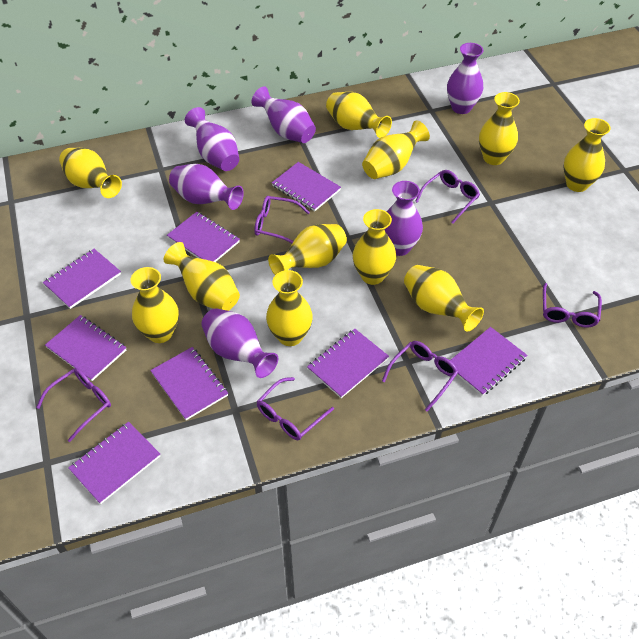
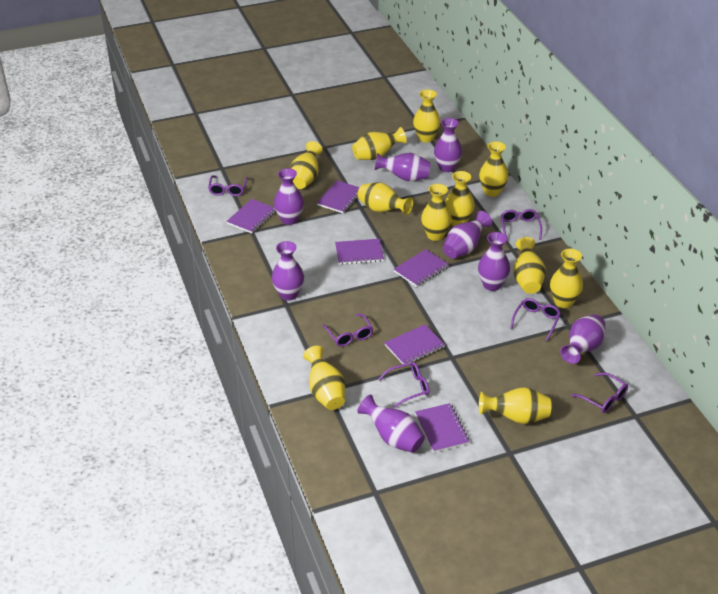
purple notebook: [43,249,121,309] [45,315,126,381] [68,422,160,504] [150,347,228,420] [167,212,240,262] [272,162,341,211] [307,329,389,398] [450,327,527,396] = 8 -> [226,199,276,233] [317,180,360,213] [335,239,384,265] [384,324,445,364] [394,249,449,287] [415,403,470,453] = 6
purple vase: [169,164,244,210] [185,107,239,171] [201,308,278,378] [251,86,316,143] [384,181,423,256] [447,43,483,114] = 6 -> [272,241,304,301] [274,168,304,225] [357,395,425,453] [375,153,431,181] [434,118,462,172] [443,211,492,259] [478,232,510,291] [560,314,605,364] = 8

